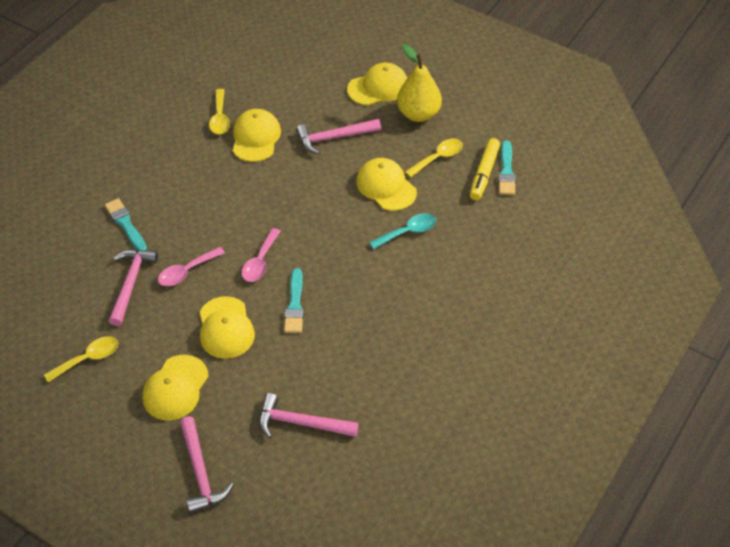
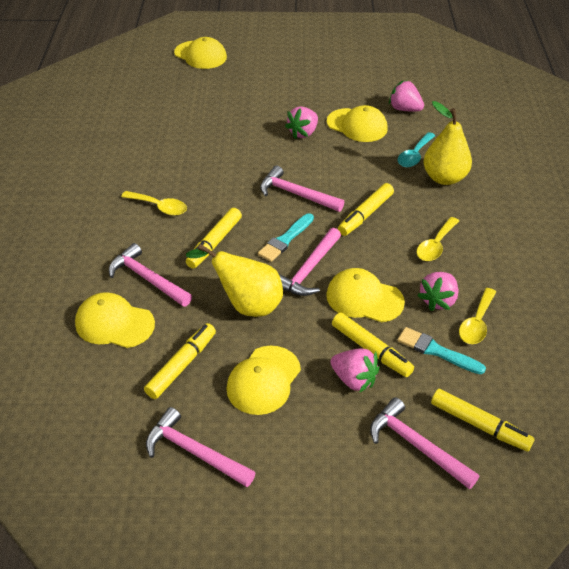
pink hammer: [109,249,158,326] [180,416,233,514] [259,393,359,438] [296,119,381,154] = 4 -> [109,243,192,307] [146,407,255,487] [260,166,344,212] [278,228,341,296] [370,397,479,489] = 5
pink spoon: [158,247,225,286] [242,228,281,282] = 2 -> none = 0
pink strawberry: none = 0 -> [285,107,318,139] [330,349,380,393] [389,80,424,111] [417,272,458,311] = 4
turquoise brush: [105,198,147,251] [284,268,304,333] [498,141,516,195] = 3 -> [258,213,314,262] [397,327,486,374] = 2
yellow marker: [470,138,500,200] = 1 -> [144,323,216,399] [186,208,242,269] [332,313,414,377] [338,183,394,236] [431,389,535,451] = 5
yellow pear: [397,44,442,122] = 1 -> [186,244,283,317] [423,101,472,185] = 2

